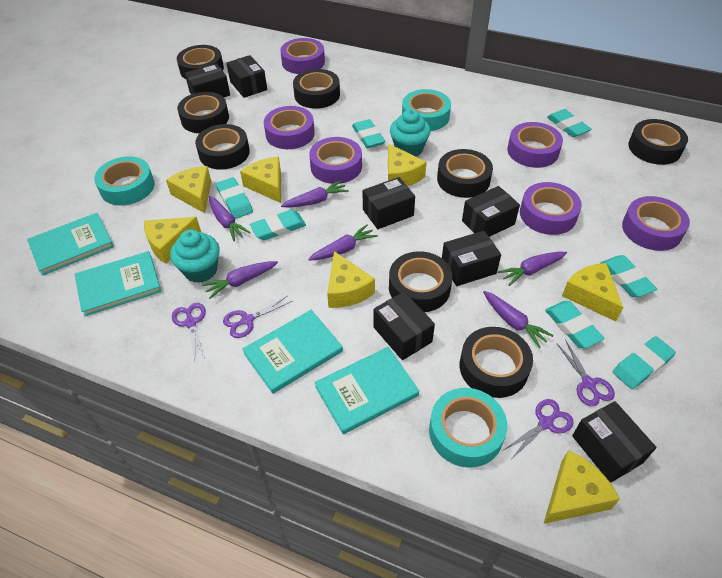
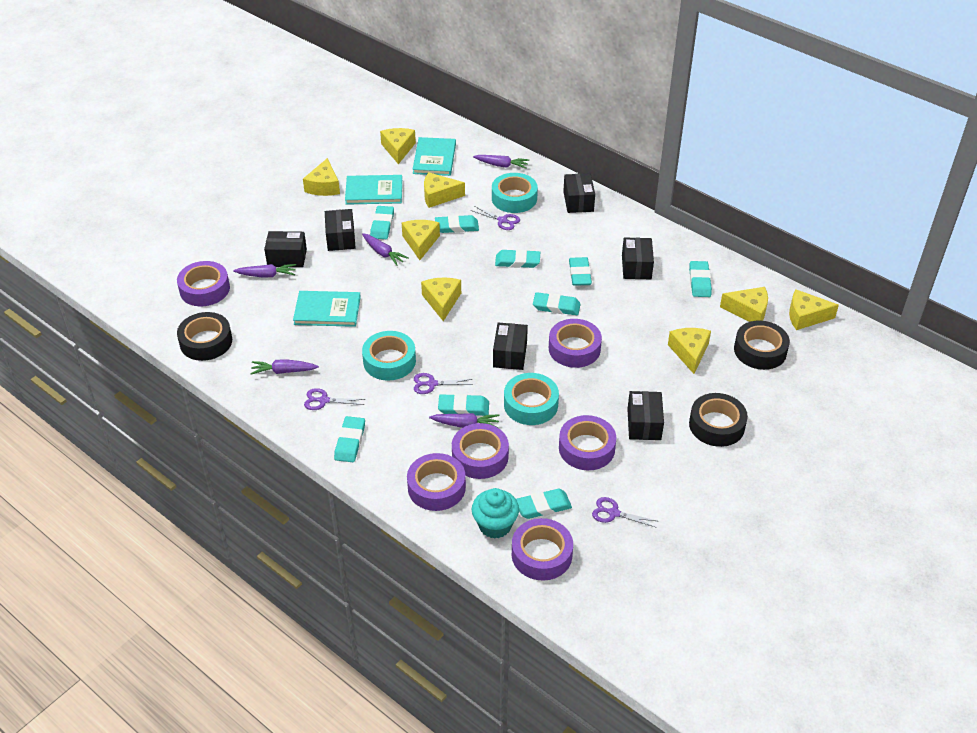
black box: [185,63,230,97] [226,55,267,98] [363,177,415,229] [373,292,435,360] [442,231,501,286] [462,186,520,237] [572,401,656,483] = 7 -> [264,231,307,267] [325,209,356,251] [493,322,528,370] [563,173,595,213] [622,237,654,279] [627,391,664,440] = 6
black tape: [177,45,224,79] [177,92,229,133] [195,124,250,170] [293,69,340,109] [389,251,453,312] [437,149,493,198] [460,327,533,398] [628,119,688,165] = 8 -> [177,312,232,361] [689,393,748,447] [734,320,790,370] = 3
purple carrot: [202,261,278,299] [209,196,251,241] [281,180,349,208] [308,224,378,261] [483,291,554,348] [498,252,567,286] = 6 -> [233,264,296,278] [250,359,319,375] [362,233,408,266] [429,413,500,428] [473,155,529,169] = 5
turquoise book: [27,213,114,276] [75,251,162,316] [242,310,343,394] [315,347,419,434] = 4 -> [293,291,361,327] [345,175,402,205] [412,137,456,176] = 3
turquoise cupcake: [170,229,220,283] [390,109,430,156] = 2 -> [472,488,519,538] = 1
turquoise eraser: [216,177,253,219] [250,210,306,240] [352,119,385,148] [545,301,605,348] [547,109,592,137] [600,255,657,297] [612,336,676,389] = 7 -> [334,416,365,462] [370,206,394,239] [435,215,479,233] [438,394,489,416] [495,249,540,268] [516,489,572,519] [533,292,581,315] [569,257,592,286] [689,261,712,297] = 9
yellow cheese: [144,217,201,264] [166,166,211,213] [240,157,281,203] [327,251,375,308] [388,144,427,186] [543,450,620,524] [562,263,624,321] = 7 -> [303,158,340,196] [380,128,416,164] [402,220,440,260] [421,277,461,321] [424,172,465,208] [668,328,711,374] [720,287,768,322] [789,289,839,330] = 8

